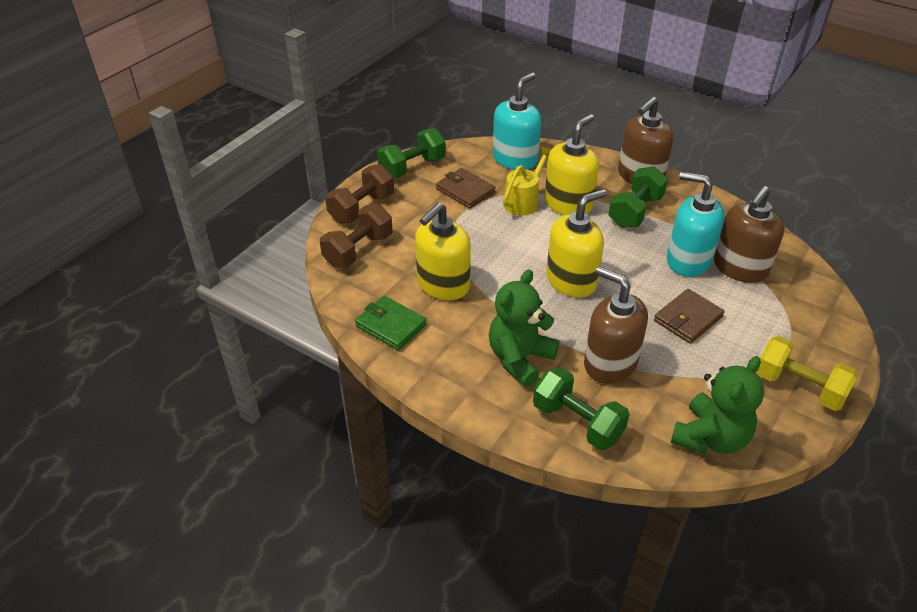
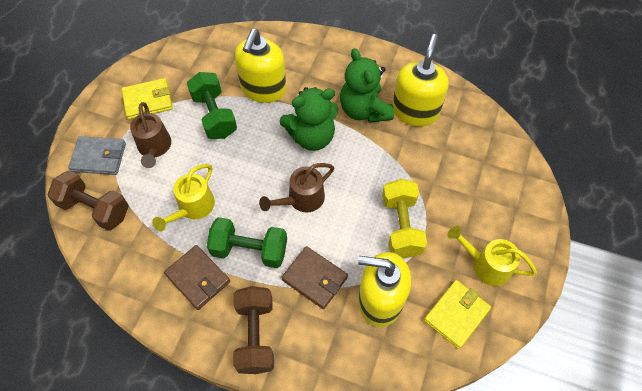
brown soap dispenser: [584,267,648,384] [618,97,674,184] [714,186,785,283] = 3 -> none = 0
brown watering can: none = 0 -> [130,102,171,168] [259,163,334,212] = 2
green dumbbell: [377,128,446,178] [533,367,630,450] [608,166,668,228] = 3 -> [187,72,237,139] [207,217,287,268] = 2
green wallet: [355,296,427,350] = 1 -> none = 0
grey wallet: none = 0 -> [68,136,126,175] = 1
turquoise soap dispenser: [493,72,541,170] [667,172,725,277] = 2 -> none = 0
yellow wallet: none = 0 -> [122,78,173,119] [424,280,491,349] = 2
yellow watering can: [503,147,551,215] = 1 -> [152,164,215,232] [448,226,537,286] = 2

